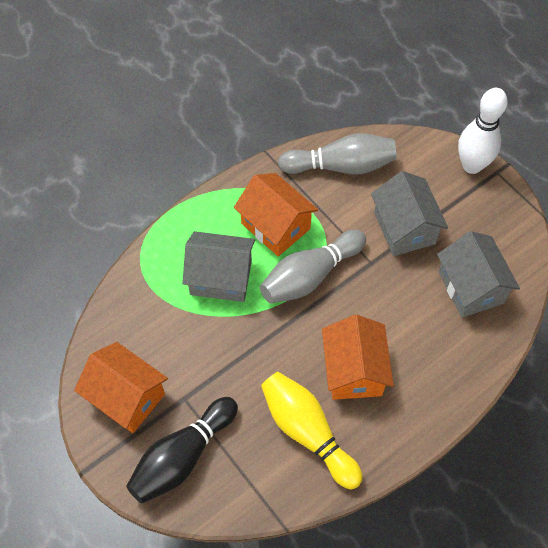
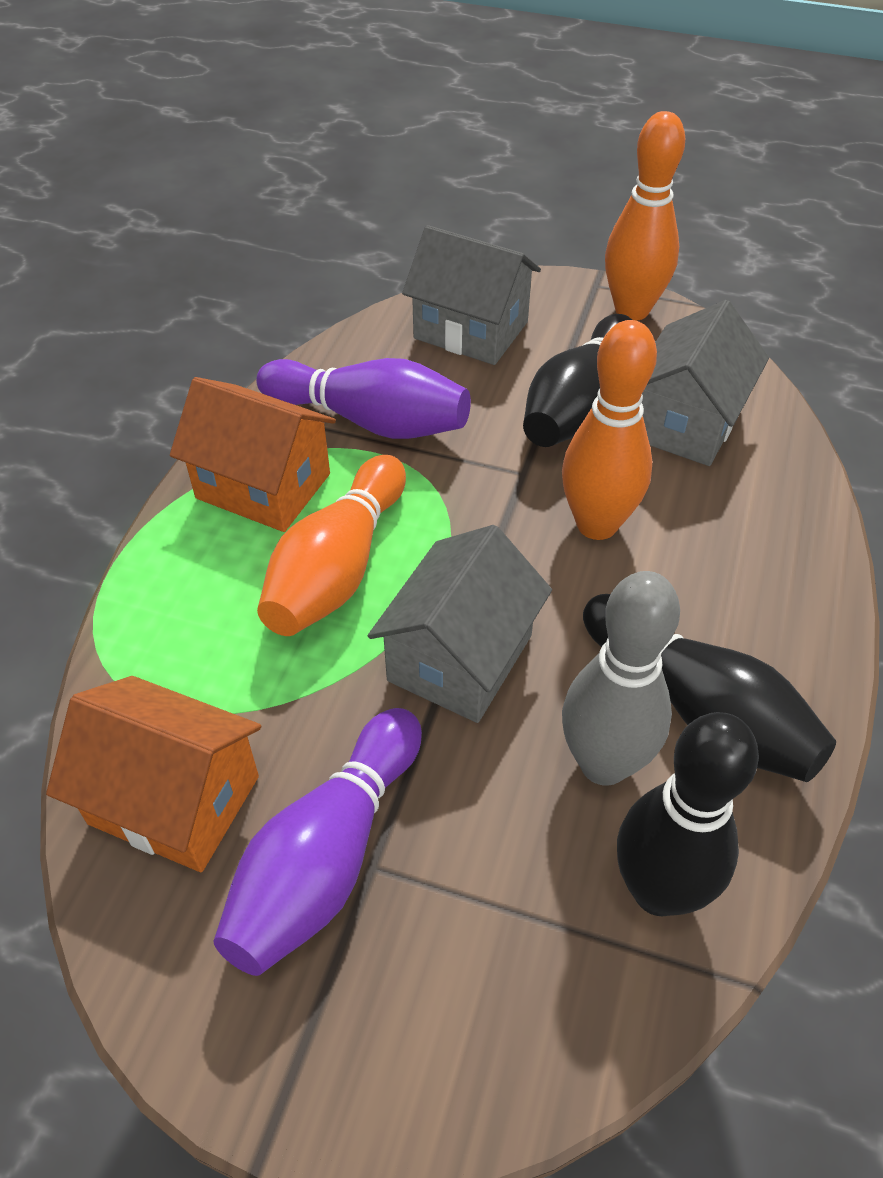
black bowling pin: [126,397,238,503] = 1 -> [523,314,632,447] [583,594,836,782] [617,712,759,916] = 3
grey bowling pin: [260,230,366,304] [278,133,397,175] = 2 -> [562,571,680,786] = 1
orange bowling pin: none = 0 -> [257,455,406,636] [562,320,657,540] [605,111,685,321] = 3
orange house: [74,342,168,433] [234,173,318,256] [322,315,394,400] = 3 -> [46,676,261,872] [170,377,336,532] = 2
purple bowling pin: none = 0 -> [213,708,422,976] [256,358,471,439] = 2
white bowling pin: [458,88,508,174] = 1 -> none = 0
yellow bowling pin: [261,372,363,489] = 1 -> none = 0

